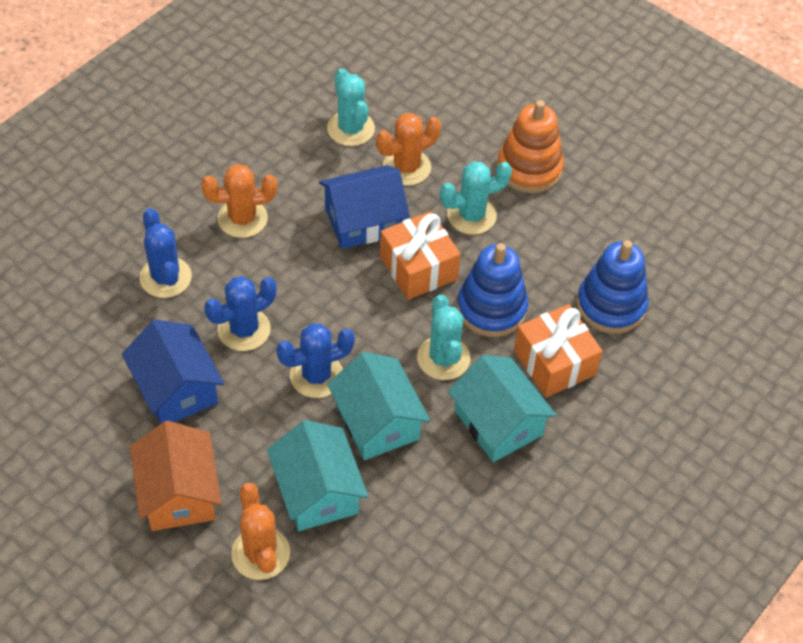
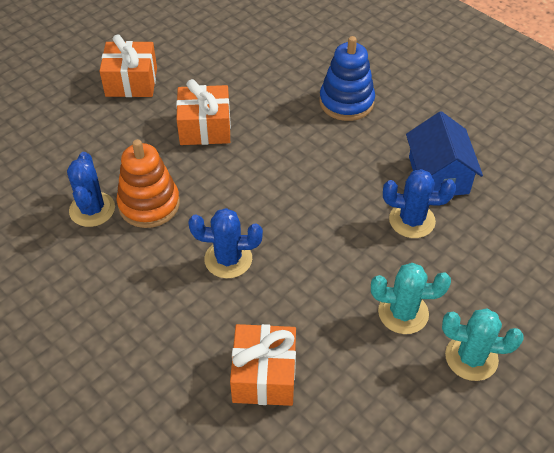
blue house: [122,319,224,424] [319,165,410,249] = 2 -> [406,111,483,195] = 1
blue stacking toy: [457,243,528,337] [577,240,649,334] = 2 -> [319,36,375,121] = 1
orange cactus: [201,164,277,238] [231,483,290,580] [376,113,441,186] = 3 -> none = 0
orange gift: [380,211,461,300] [514,304,603,397] = 2 -> [100,34,157,97] [176,79,231,145] [230,324,296,406] = 3
orange house: [130,421,222,531] = 1 -> none = 0
turquoise cactus: [327,68,375,146] [417,295,471,380] [440,161,512,235] = 3 -> [371,263,451,334] [442,308,524,381] = 2
turquoise house: [267,420,368,531] [327,352,430,460] [448,355,557,462] = 3 -> none = 0

